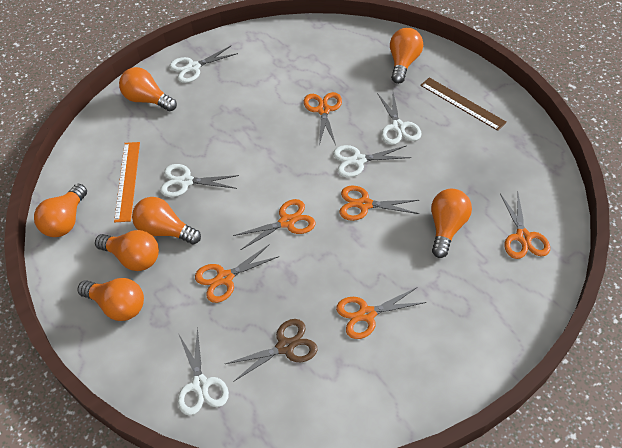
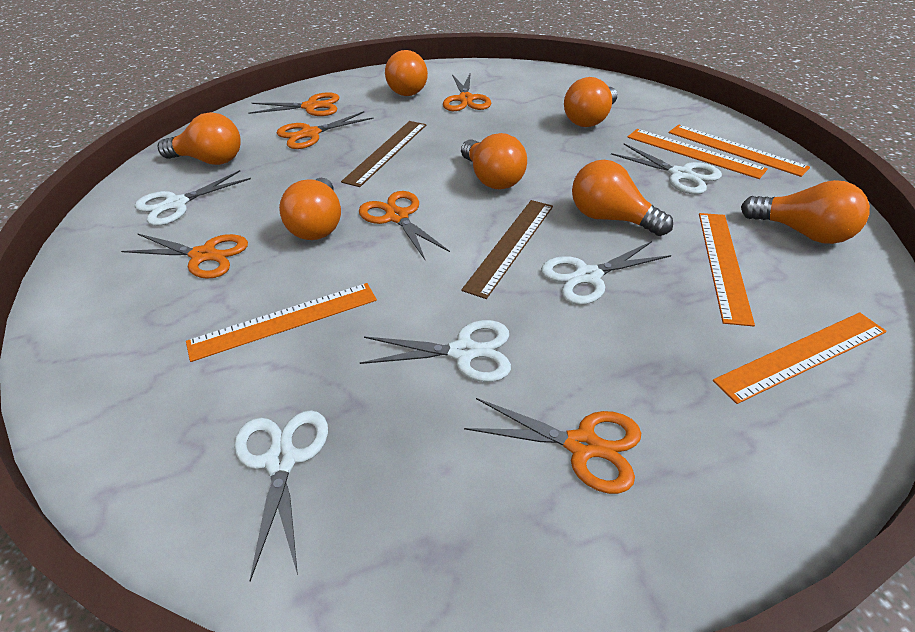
brown ruler: [420,77,507,131] = 1 -> [341,121,426,187] [461,200,553,299] = 2
brown scissors: [226,319,317,382] = 1 -> none = 0
orange ruler: [114,142,140,222] = 1 -> [186,283,377,362] [627,129,768,179] [669,125,810,177] [699,213,755,327] [713,312,887,404] = 5

